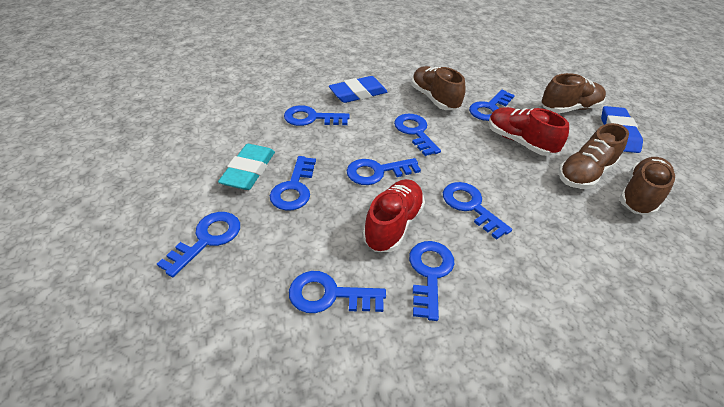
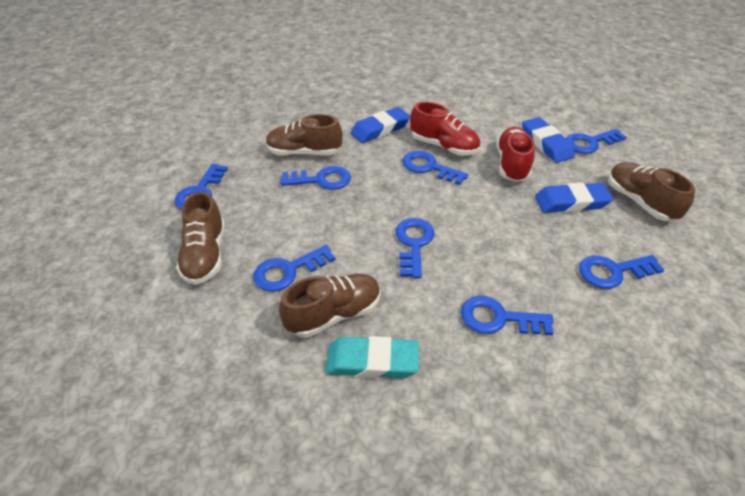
blue eraser: [329,76,387,103] [601,106,643,153] = 2 -> [351,107,410,143] [522,117,575,163] [535,182,613,213] = 3
blue key: [157,212,240,277] [270,156,316,210] [284,105,350,126] [289,271,386,313] [347,158,421,185] [394,114,441,156] [409,241,454,321] [443,182,512,240] [469,90,515,121] = 9 -> [175,164,228,210] [253,245,335,292] [280,166,351,190] [395,218,435,278] [402,151,468,185] [461,296,554,335] [566,129,627,154] [579,255,664,289] = 8

